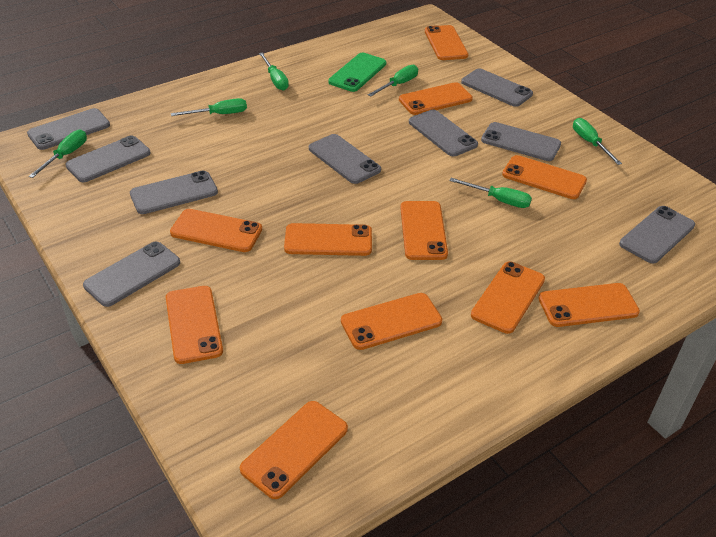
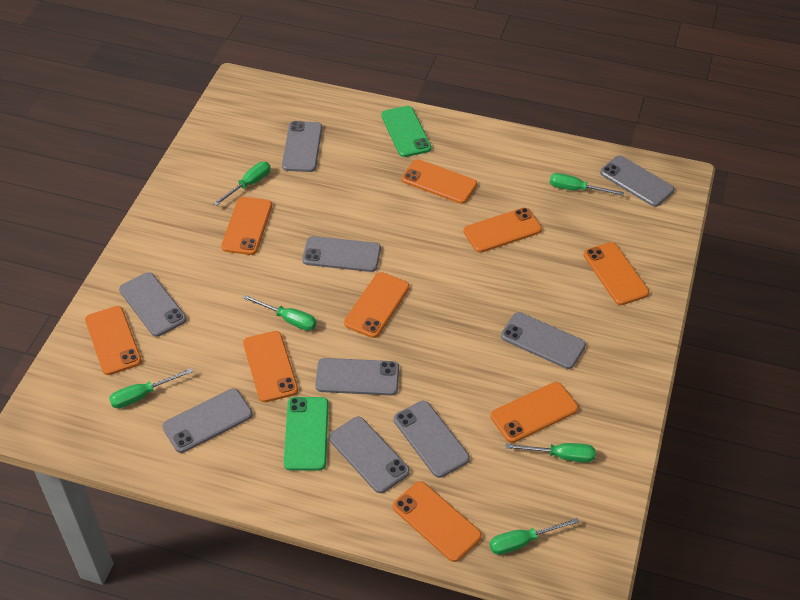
green phone: [328,53,386,92] = 1 -> [284,397,329,471] [381,106,432,157] = 2
orange phone: [166,286,223,364] [170,209,262,252] [240,401,348,499] [284,223,372,256] [341,293,442,350] [399,82,473,115] [400,201,448,260] [425,25,469,60] [471,262,545,334] [502,155,587,199] [538,283,640,327] = 11 -> [85,306,142,375] [221,197,272,255] [243,331,298,402] [344,272,410,338] [393,481,482,562] [402,159,477,204] [464,208,542,253] [491,382,578,443] [583,242,649,305] = 9

